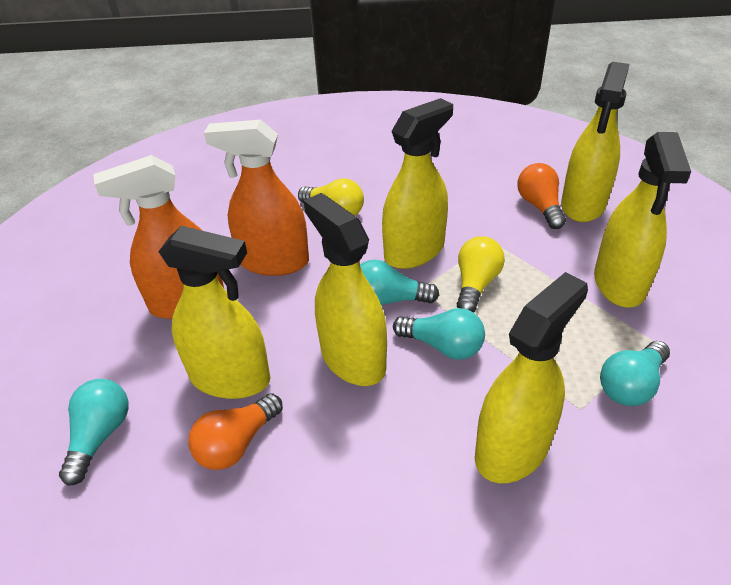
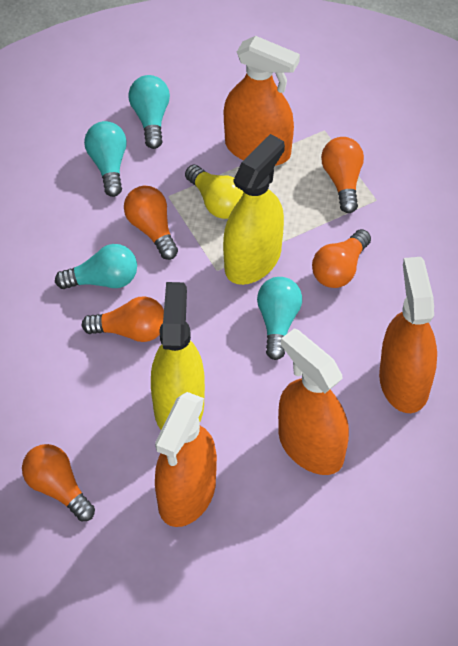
orange light bulb: [188,394,283,470] [517,163,566,229] = 2 -> [22,444,95,522] [81,296,164,342] [124,186,178,260] [312,229,371,288] [321,137,364,213] = 5
orange spray bottle: [93,155,224,319] [204,120,309,276] = 2 -> [155,392,217,527] [224,36,300,166] [278,328,349,475] [379,257,437,413] = 4
yellow light bulb: [298,178,364,216] [457,236,505,312] = 2 -> [185,165,243,219] = 1
yellow spray bottle: [158,226,271,399] [304,193,387,386] [382,98,453,269] [475,272,588,483] [561,62,630,222] [594,132,691,308] = 6 -> [151,282,205,430] [223,134,285,285] = 2

